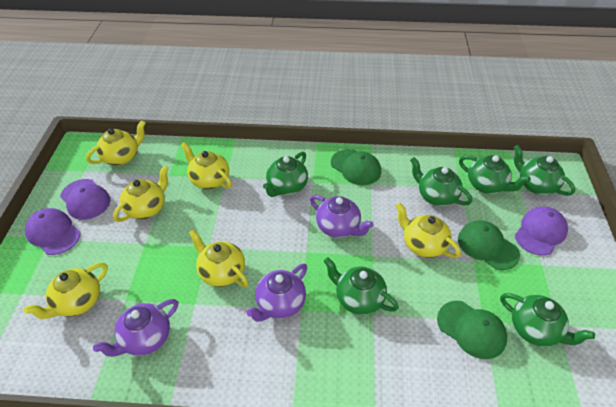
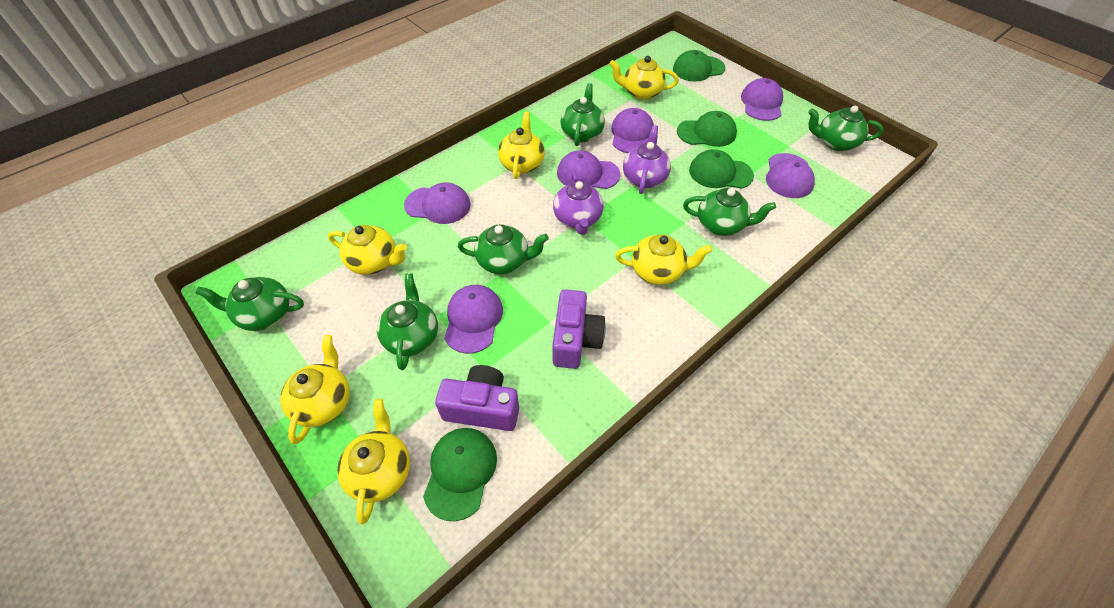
green cap: [331,149,381,185] [437,301,507,359] [458,221,520,270] = 3 -> [423,428,497,521] [673,50,726,82] [677,111,737,147] [689,149,754,189] = 4
purple camera: none = 0 -> [435,365,519,431] [552,289,606,369] = 2
purple cap: [25,208,81,255] [60,179,110,220] [515,207,568,256] = 3 -> [404,182,471,224] [444,285,503,354] [557,150,620,189] [611,108,654,153] [741,78,783,121] [766,153,815,198] = 6
purple teapot: [93,299,178,357] [247,264,307,322] [310,195,374,238] = 3 -> [553,173,604,235] [623,125,671,194] = 2

